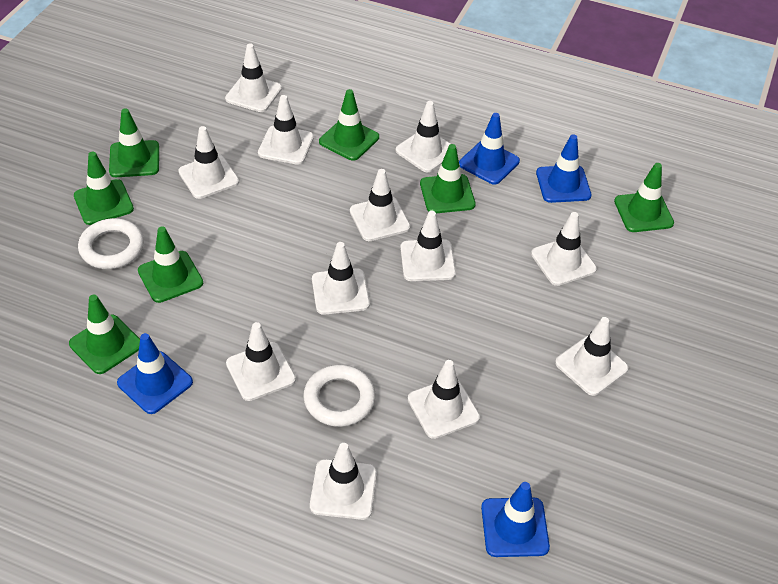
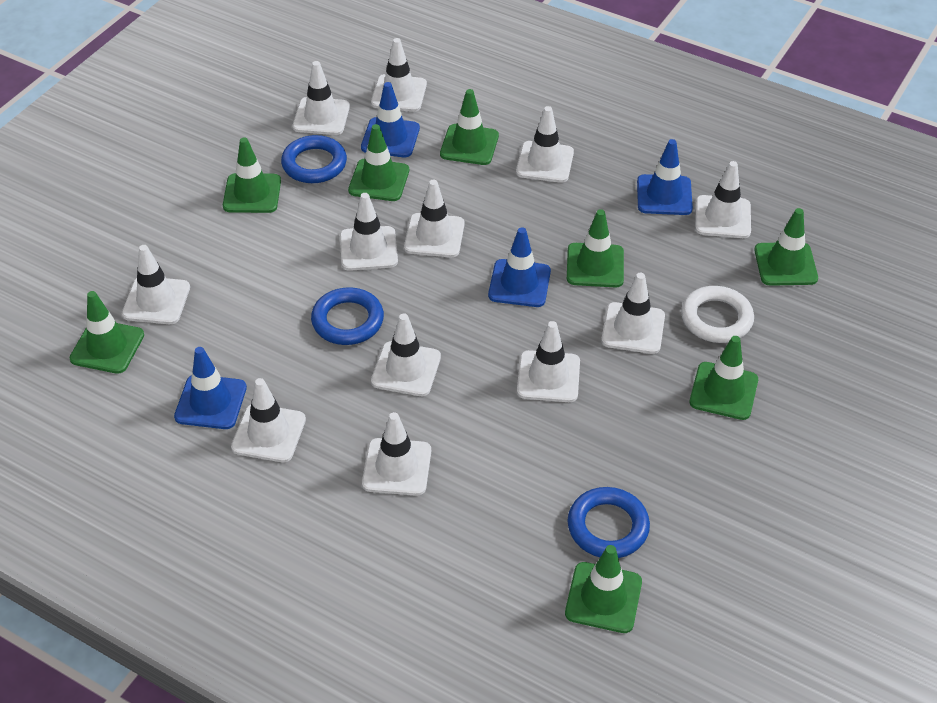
blue ring: none = 0 -> [281,135,347,183] [311,287,384,345] [568,487,650,558] = 3
green traffic cone: [69,294,140,374] [74,152,134,225] [109,108,159,177] [138,226,203,303] [319,89,379,161] [420,144,476,213] [614,163,674,232] = 7 -> [69,291,144,374] [223,137,281,213] [348,124,409,201] [440,89,499,165] [565,545,642,633] [567,209,624,288] [689,336,758,420] [754,208,818,286] = 8
white ring: [78,218,144,269] [303,365,375,427] = 2 -> [681,286,754,343] = 1

